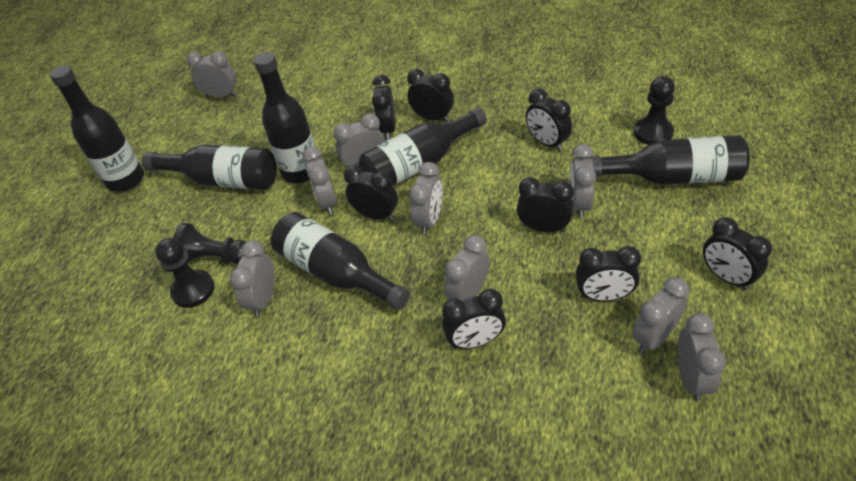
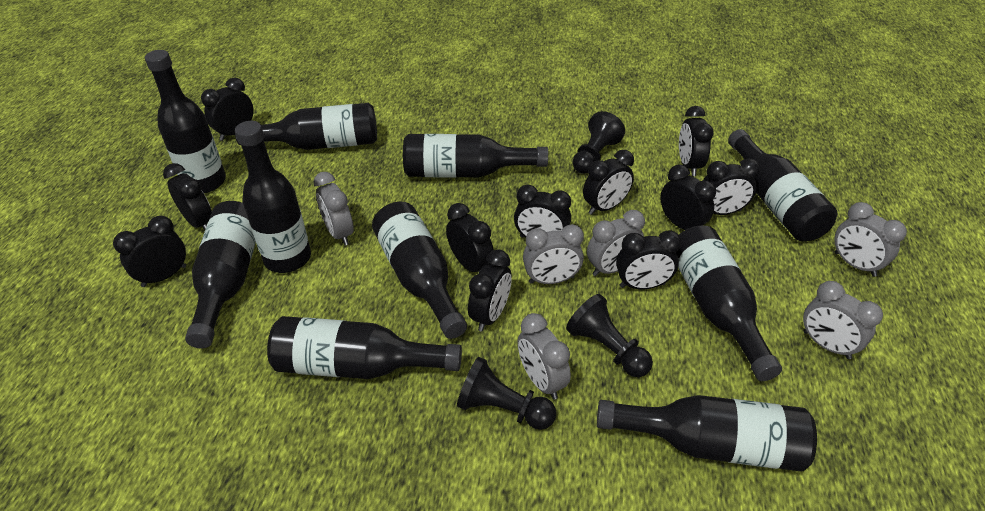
black bottle: [49,66,144,192] [142,145,277,190] [253,52,317,183] [271,212,410,310] [359,107,487,186] [590,135,750,185] = 6 -> [145,50,226,193] [185,201,256,348] [235,103,377,150] [235,121,311,273] [267,316,462,379] [372,202,467,339] [403,134,548,178] [597,395,817,472] [676,226,782,381] [728,129,837,241] = 10
black clock: [344,165,398,221] [372,75,396,140] [407,69,454,122] [442,289,506,349] [517,177,574,232] [526,88,572,151] [576,246,641,301] [703,217,772,290] = 8 -> [113,216,186,287] [163,163,212,230] [201,78,253,141] [446,203,494,272] [468,249,512,332] [514,185,571,238] [583,150,634,215] [616,230,681,289] [660,164,716,230] [679,106,714,176] [703,158,760,215] = 11
grey clock: [187,51,237,98] [230,240,275,317] [302,146,337,215] [333,114,385,166] [409,162,443,235] [444,235,490,301] [570,144,596,218] [632,277,689,353] [677,313,726,401] = 9 -> [314,172,354,245] [518,313,571,400] [523,224,584,284] [587,210,645,276] [803,281,883,359] [834,202,907,277] = 6

